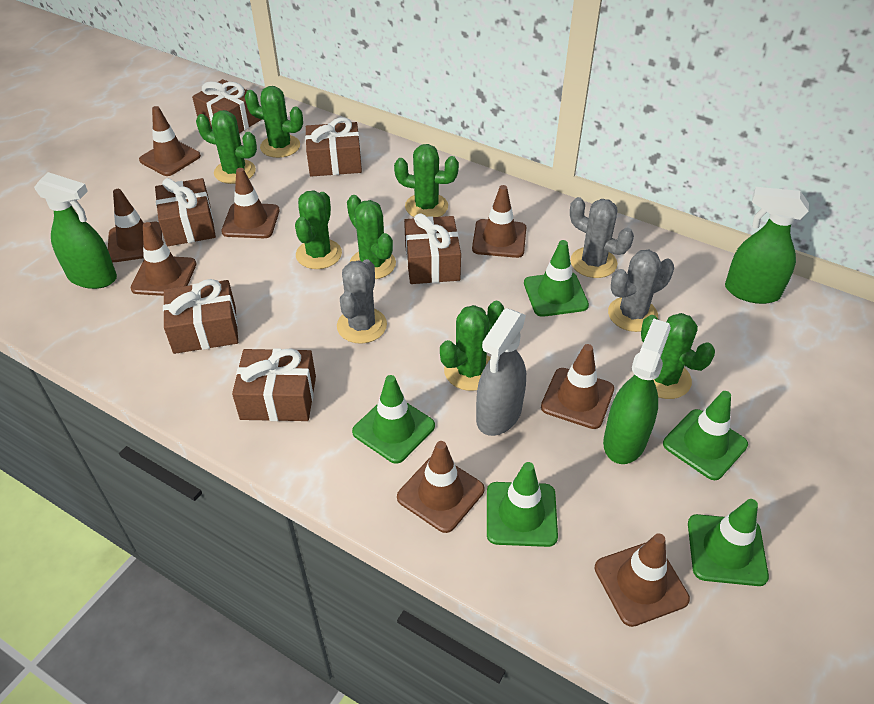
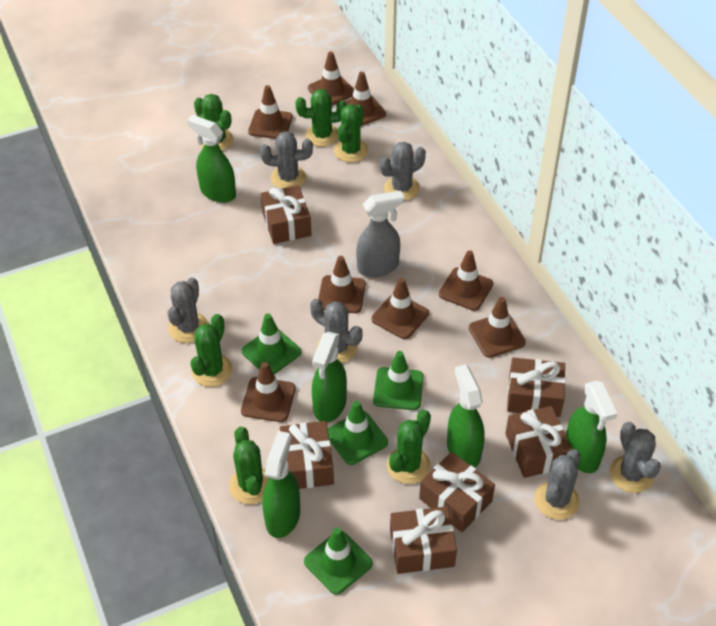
green cactus: [196,110,257,184] [245,86,303,158] [295,190,342,269] [347,195,396,279] [394,144,459,217] [440,301,504,391] [641,313,715,399] = 7 -> [190,314,233,387] [194,94,234,151] [229,427,269,504] [295,89,347,147] [334,104,369,162] [387,410,431,484] = 6
green spray bottle: [34,172,117,289] [603,318,671,464] [725,187,809,304] = 3 -> [187,115,236,203] [262,431,300,538] [312,332,347,422] [447,364,485,468] [566,381,617,473] = 5
green traffic cone: [352,375,435,464] [487,462,558,547] [524,240,589,317] [663,391,748,480] [688,499,769,586] = 5 -> [242,313,301,374] [304,527,373,595] [328,401,388,465] [373,351,424,410] = 4
grey cactus: [337,259,387,344] [570,197,634,278] [608,250,674,332] = 3 -> [168,277,208,343] [260,131,313,188] [310,299,362,363] [380,142,426,201] [535,449,581,520] [609,422,661,493] = 6

